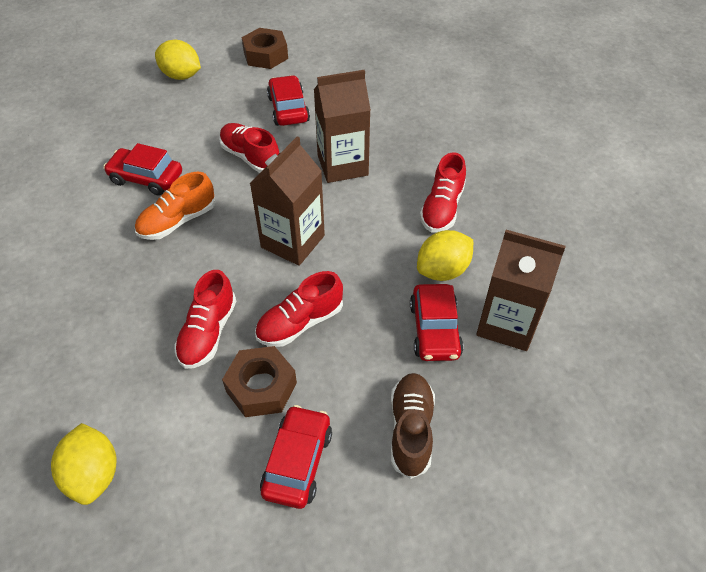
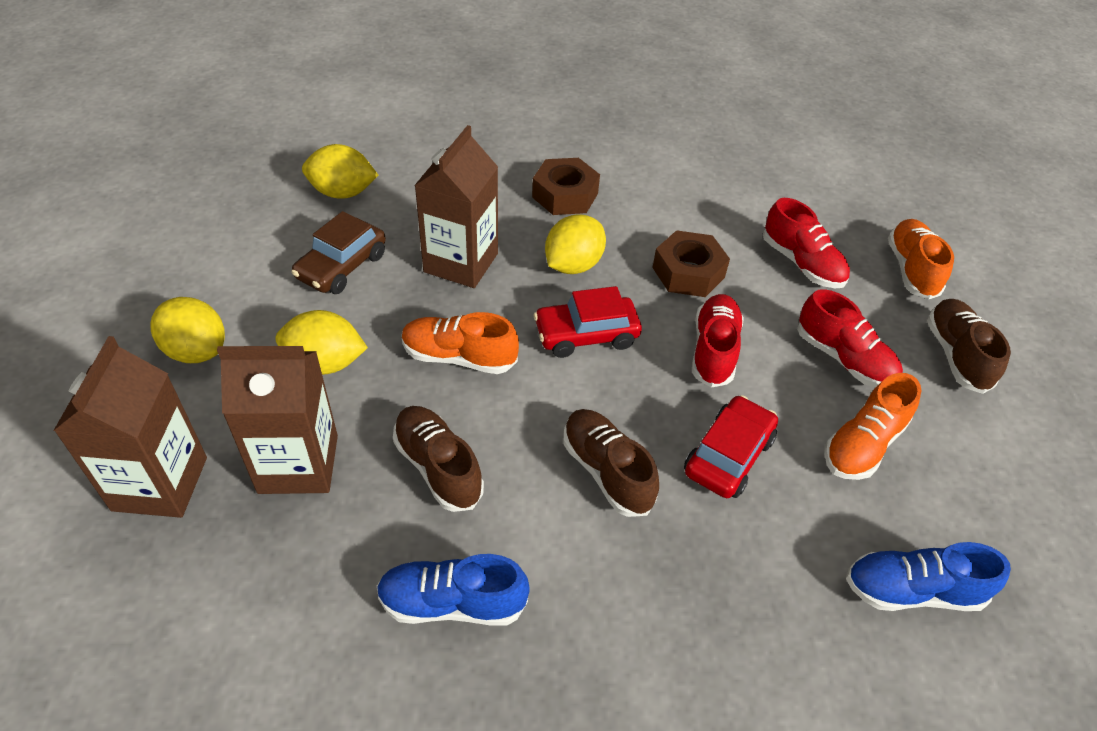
blue shoe: none = 0 -> [377,554,530,626] [846,542,1011,611] = 2
brown car: none = 0 -> [291,211,386,294] = 1
brown shoe: [391,373,435,479] = 1 -> [393,406,484,512] [563,409,659,517] [927,299,1011,394] = 3
orange shoe: [135,172,215,240] = 1 -> [402,312,519,374] [824,373,921,480] [888,219,954,300] = 3
red car: [103,143,182,196] [260,405,332,509] [267,75,310,126] [410,284,464,361] = 4 -> [534,286,642,358] [684,395,778,498] = 2
red shoe: [174,270,236,369] [219,123,279,173] [255,271,343,347] [420,152,466,232] = 4 -> [692,294,744,388] [763,198,850,288] [797,289,903,388] = 3
yellow lemon: [51,423,116,505] [155,40,201,80] [417,230,473,281] = 3 -> [150,297,225,363] [275,310,368,375] [302,144,378,199] [545,214,606,274] = 4

